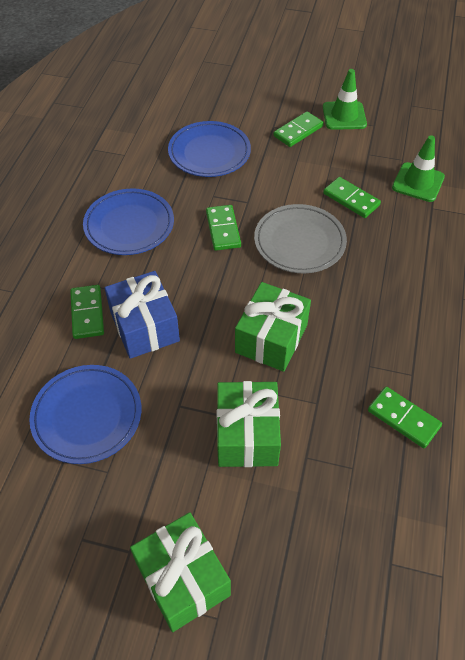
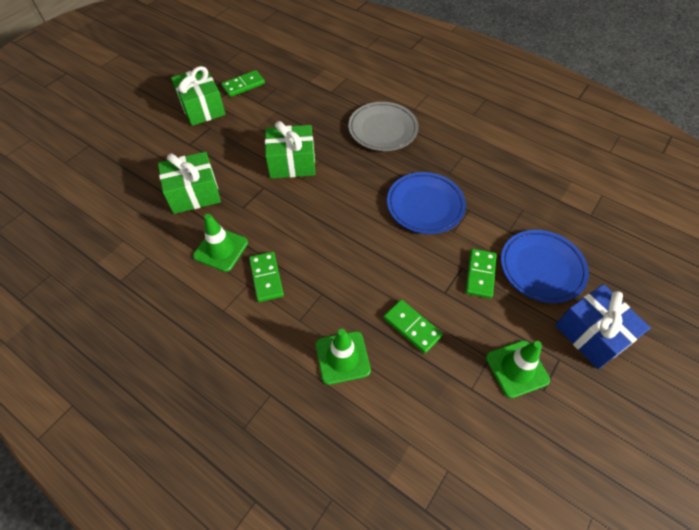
blue plate: [29,365,142,464] [83,188,174,255] [168,121,251,177] = 3 -> [387,172,466,234] [501,230,589,303] = 2
green domino: [70,285,104,339] [206,205,241,251] [274,111,324,147] [323,177,381,218] [368,387,442,448] = 5 -> [221,70,265,97] [249,252,284,302] [383,299,443,354] [465,249,497,299] = 4
green traffic cone: [323,69,367,130] [392,135,445,202] = 2 -> [193,214,248,272] [316,329,371,385] [486,340,550,398] = 3

